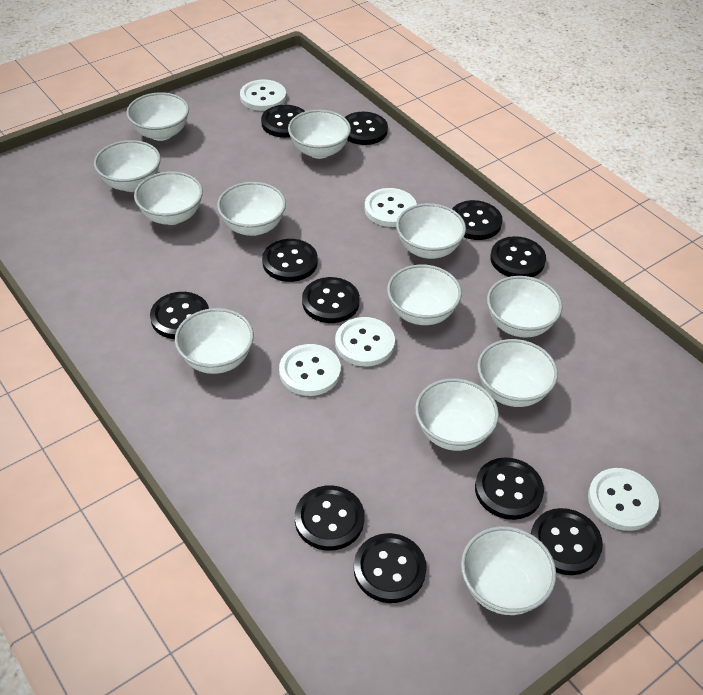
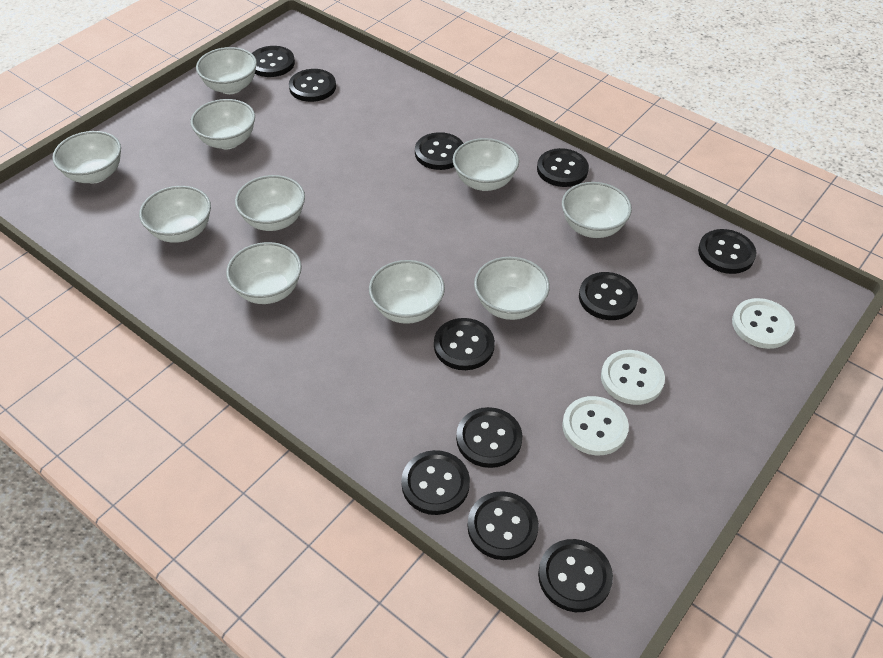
white bowl: [94,140,161,192] [126,92,189,141] [134,171,203,225] [175,308,254,374] [217,182,286,236] [288,110,351,159] [387,264,462,325] [396,203,466,259] [415,378,499,451] [461,526,556,615] [477,339,558,407] [487,276,563,338] = 12 -> [52,131,121,184] [139,186,211,243] [190,99,255,149] [196,47,257,94] [226,242,302,304] [235,175,305,231] [369,260,445,324] [453,138,519,191] [474,257,550,320] [562,182,632,238] = 10
white button: [240,80,286,111] [279,344,341,396] [335,317,395,366] [365,188,417,227] [588,468,659,531] = 5 -> [562,396,629,455] [601,350,665,405] [732,298,795,349] = 3

